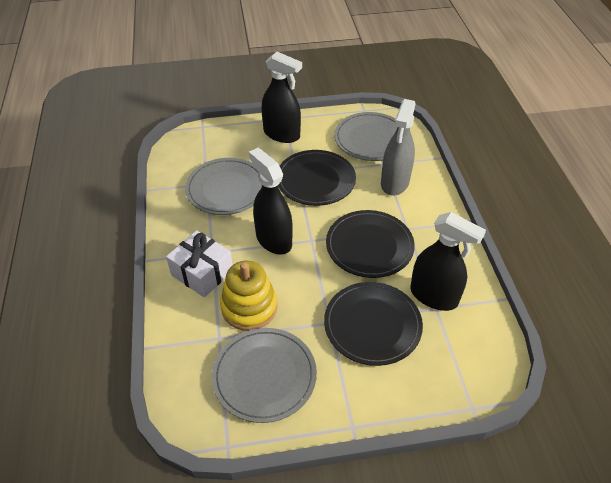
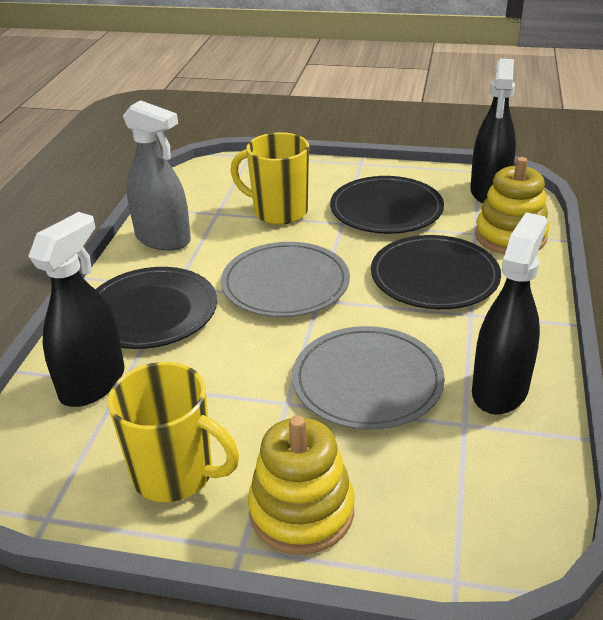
grey plate: [185,158,263,215] [212,328,317,423] [334,112,398,161] = 3 -> [221,242,350,317] [292,326,445,430] = 2
white gift: [166,230,233,297] = 1 -> none = 0
yellow mug: none = 0 -> [108,362,239,502] [231,132,309,225] = 2
yellow stacking toy: [220,261,278,331] = 1 -> [248,415,355,555] [475,157,549,254] = 2

